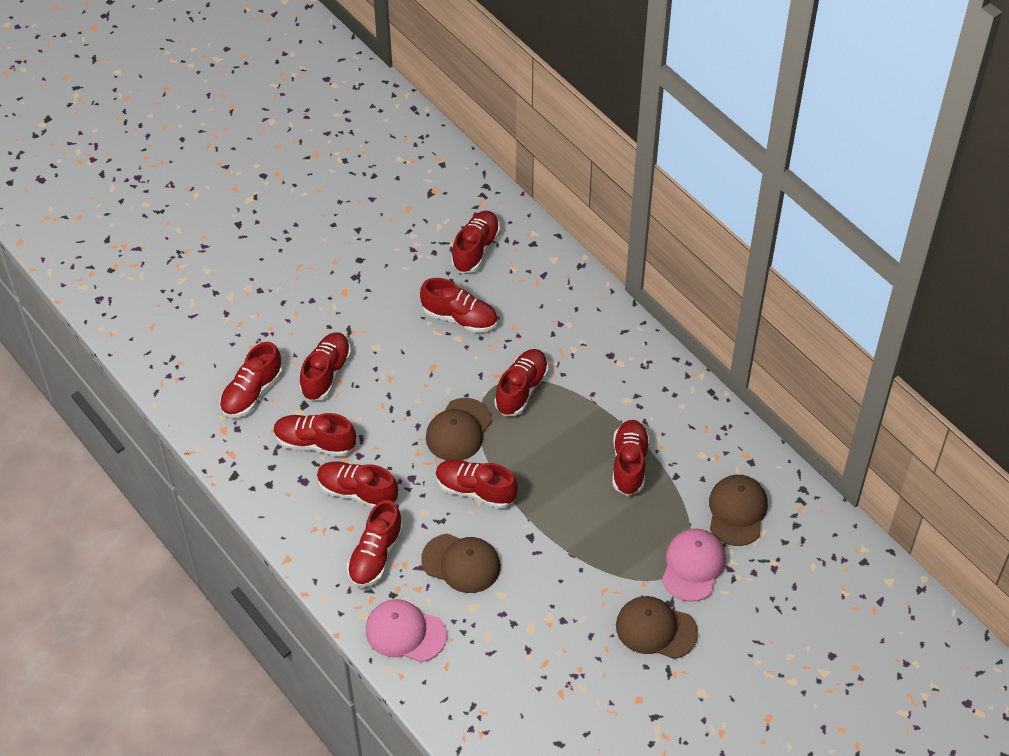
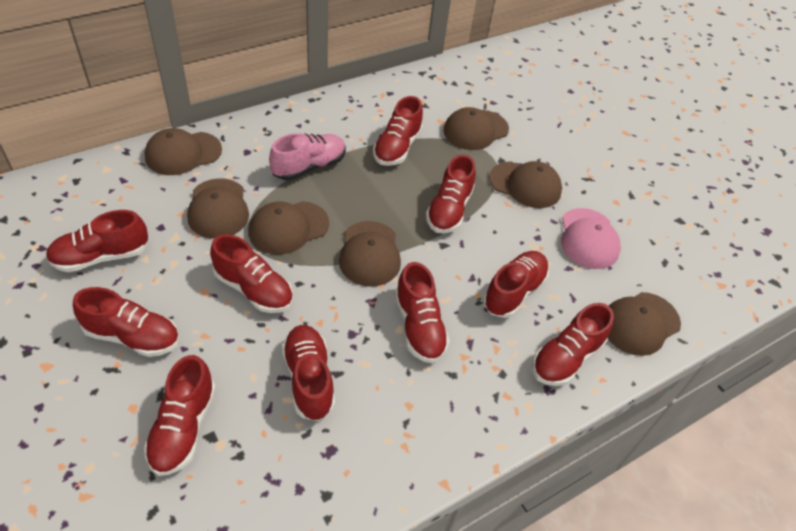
brown cap: [421,534,500,593] [426,398,492,461] [616,596,698,659] [709,475,768,546] = 4 -> [145,128,222,175] [187,178,249,239] [249,201,329,254] [339,221,401,287] [443,107,509,150] [489,161,562,208] [608,292,681,356] = 7
pink cap: [366,599,447,662] [662,529,726,602] = 2 -> [561,208,621,269] = 1
pink shoe: none = 0 -> [269,133,346,180] = 1

